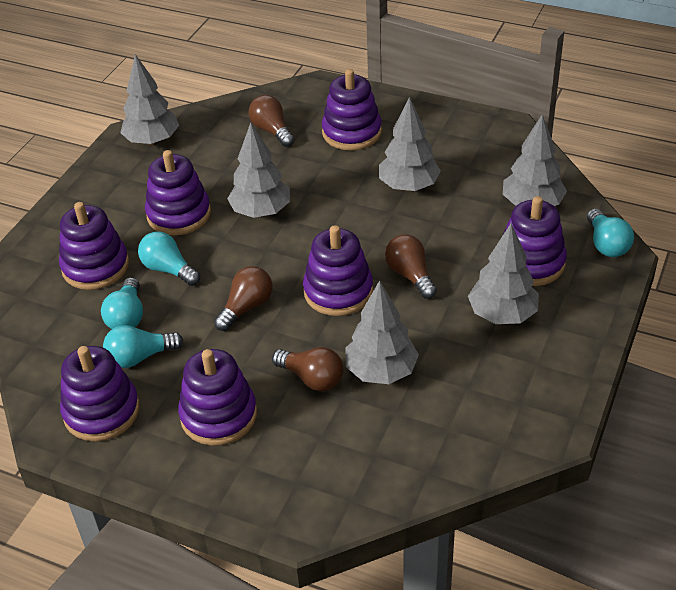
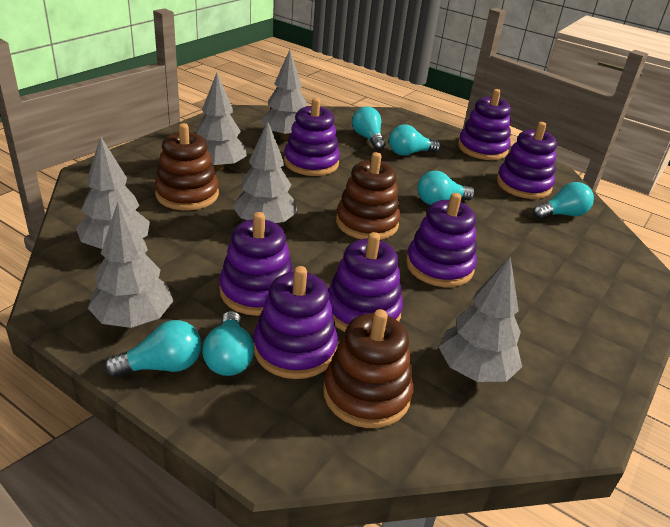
brown light bulb: [214,266,273,331] [248,95,294,147] [272,347,343,391] [385,234,437,299] = 4 -> none = 0
brown stacking toy: none = 0 -> [155,123,219,210] [323,309,414,428] [336,152,400,240] = 3
turquoise light bulb: [101,277,143,329] [103,325,183,368] [138,232,200,286] [587,208,634,257] = 4 -> [104,320,202,378] [202,311,254,376] [352,106,386,150] [389,124,441,156] [417,171,475,205] [533,182,594,219] = 6

